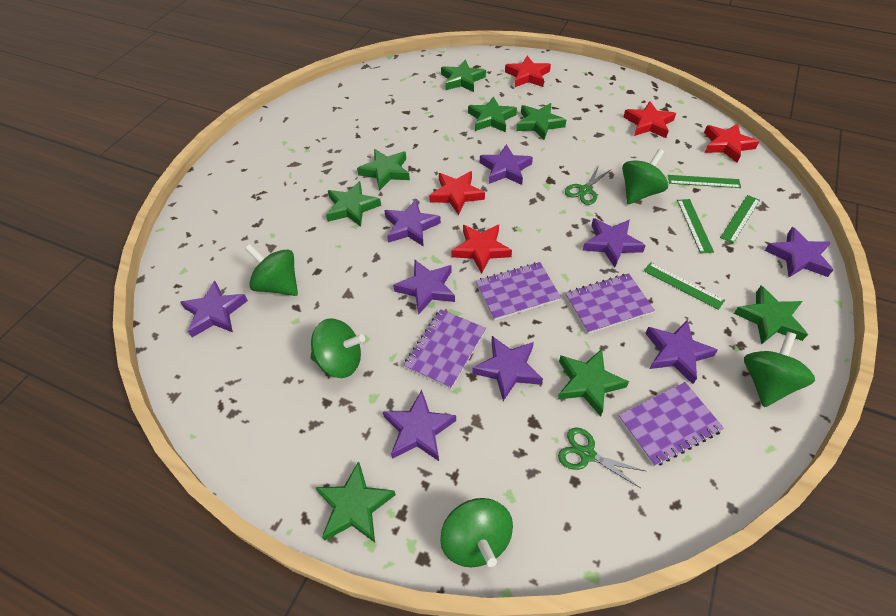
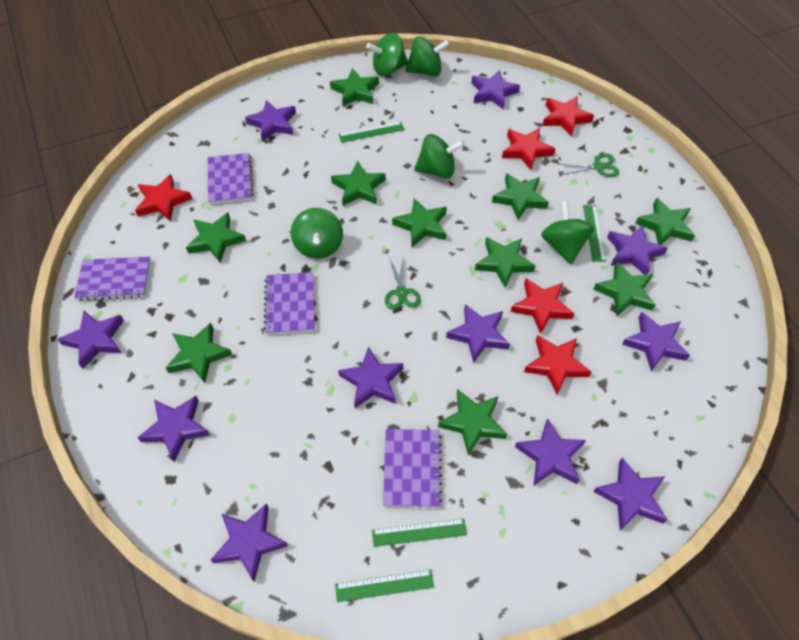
green star: [315,461,396,542] [326,181,381,227] [357,149,410,191] [441,60,486,92] [468,96,517,133] [516,103,566,140] [558,349,629,417] [734,286,808,345] = 8 -> [166,323,232,383] [186,213,246,263] [330,68,379,107] [331,161,386,206] [392,198,447,247] [438,389,507,456] [475,237,535,288] [492,173,549,220] [593,262,656,317] [635,198,695,245] = 10
purple star: [180,281,248,337] [383,390,456,461] [384,199,441,246] [393,260,455,315] [472,336,543,401] [480,144,533,185] [583,218,646,267] [645,319,718,384] [765,227,833,277] = 9 -> [57,311,124,369] [137,396,210,462] [211,503,288,582] [245,100,296,142] [338,346,403,408] [446,304,510,363] [471,70,520,109] [515,418,586,485] [593,458,667,530] [607,225,668,275] [622,312,690,372] = 11

